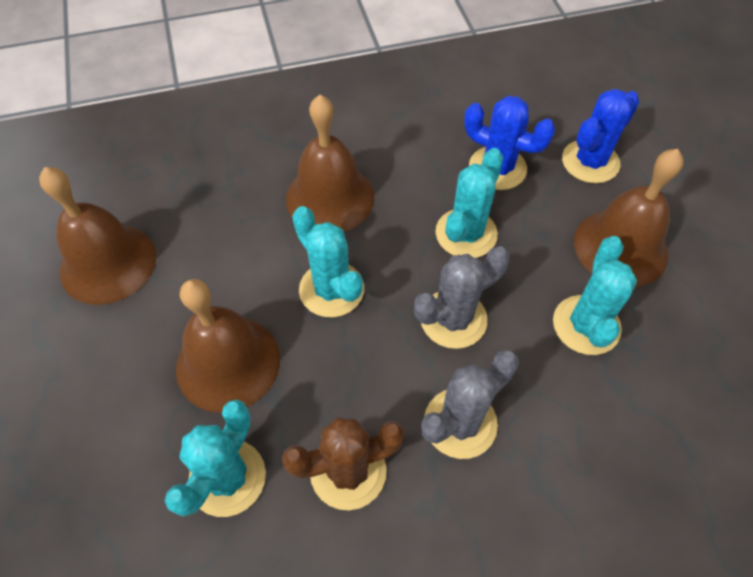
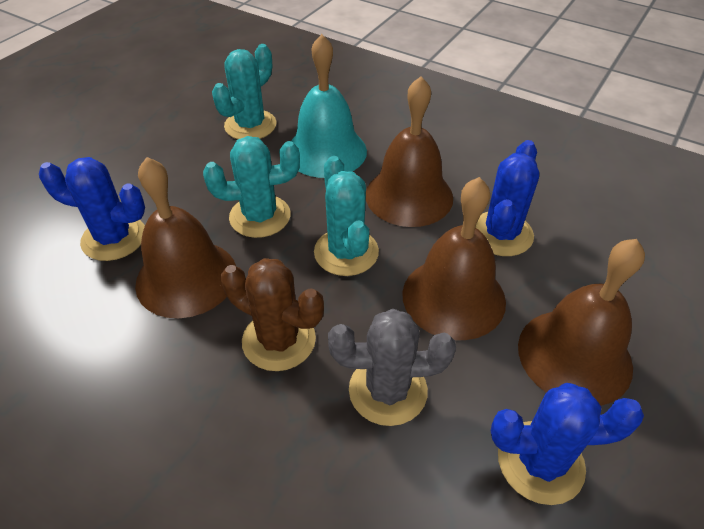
blue cactus: [464,96,555,190] [562,89,640,183] = 2 -> [39,157,145,261] [475,140,539,256] [491,383,644,505] = 3
grey cactus: [414,246,509,349] [421,350,519,459] = 2 -> [328,309,456,426] = 1
turquoise bell: none = 0 -> [291,34,367,178] = 1
turquoise cactus: [165,400,266,517] [292,206,364,317] [435,148,503,258] [553,236,637,355] = 4 -> [203,136,300,238] [212,44,277,139] [314,156,379,276] = 3

